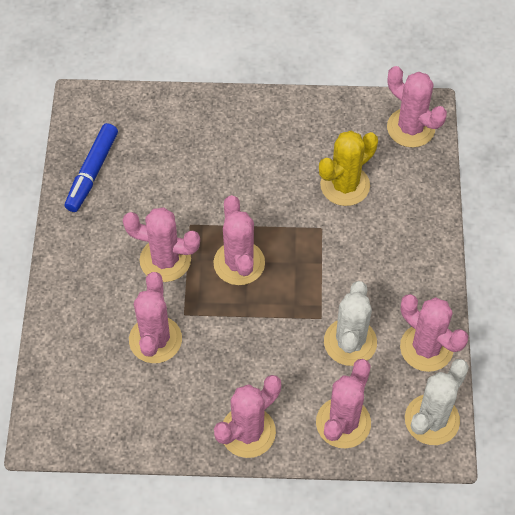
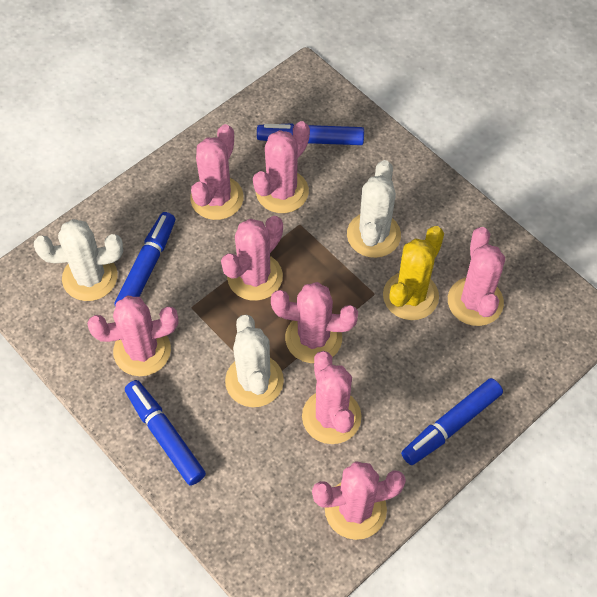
blue marker: [65,123,118,212] = 1 -> [114,212,175,305] [125,380,206,486] [257,123,364,145] [401,378,503,465] = 4
pink cactus: [123,207,200,282] [129,272,182,363] [213,195,265,285] [214,375,281,458] [316,359,371,448] [387,66,447,148] [400,294,468,372] = 7 -> [87,295,178,376] [190,124,244,220] [221,216,283,301] [253,121,310,213] [271,282,358,363] [302,351,362,444] [312,461,406,540] [448,227,505,326] = 8
white cactus: [324,281,377,366] [405,359,469,445] = 2 -> [34,219,123,301] [225,314,284,407] [347,160,401,258] = 3

